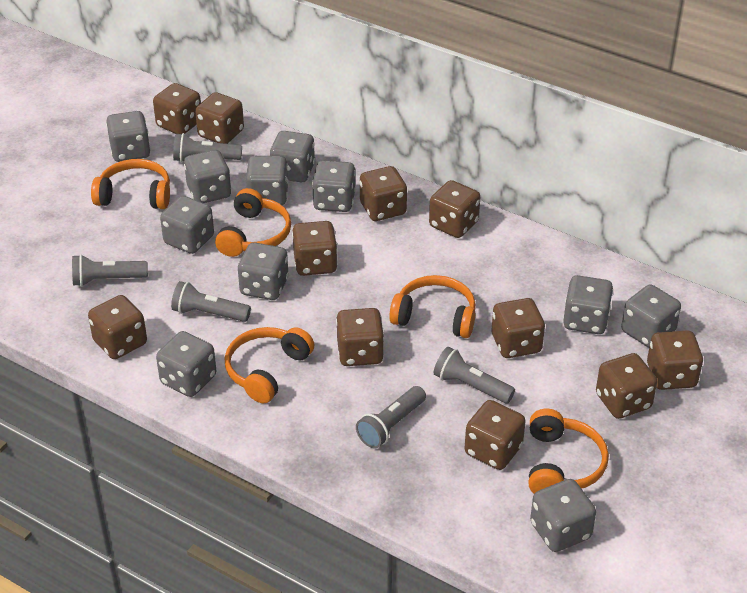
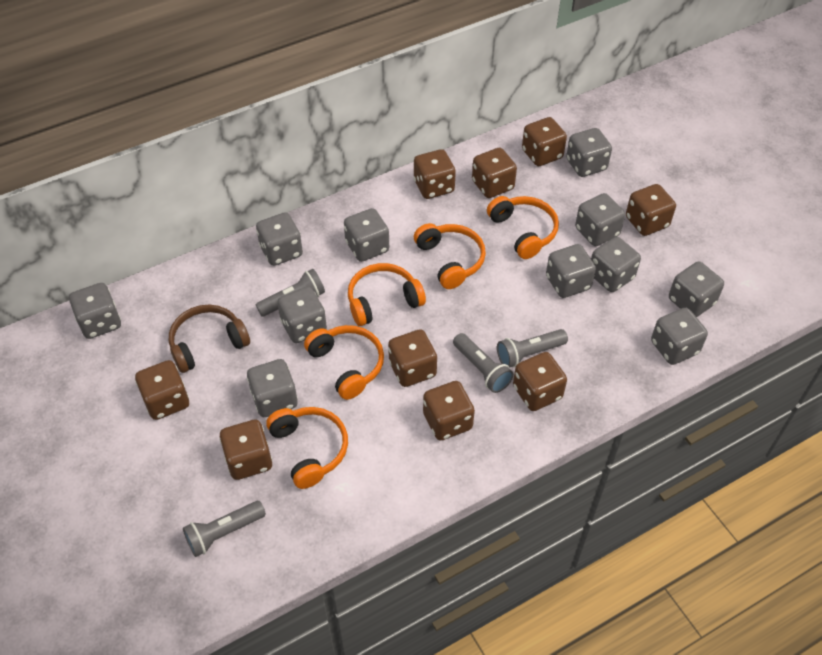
brown dice: [88,295,147,359] [153,83,201,134] [195,92,244,144] [292,221,338,276] [336,308,384,366] [360,166,407,221] [429,180,480,238] [465,400,526,470] [492,298,545,358] [596,353,657,419] [647,330,703,390] = 11 -> [135,360,189,420] [219,420,272,480] [388,329,437,387] [414,149,456,199] [423,381,475,440] [472,148,517,198] [513,352,567,411] [522,117,567,166] [626,184,676,236] = 9
brown headphones: none = 0 -> [169,305,250,373] = 1
grey flashlight: [72,255,148,286] [171,281,251,322] [173,133,242,162] [356,386,426,448] [434,347,515,403] = 5 -> [183,501,266,557] [256,269,325,317] [453,333,514,393] [497,329,568,368] = 4

